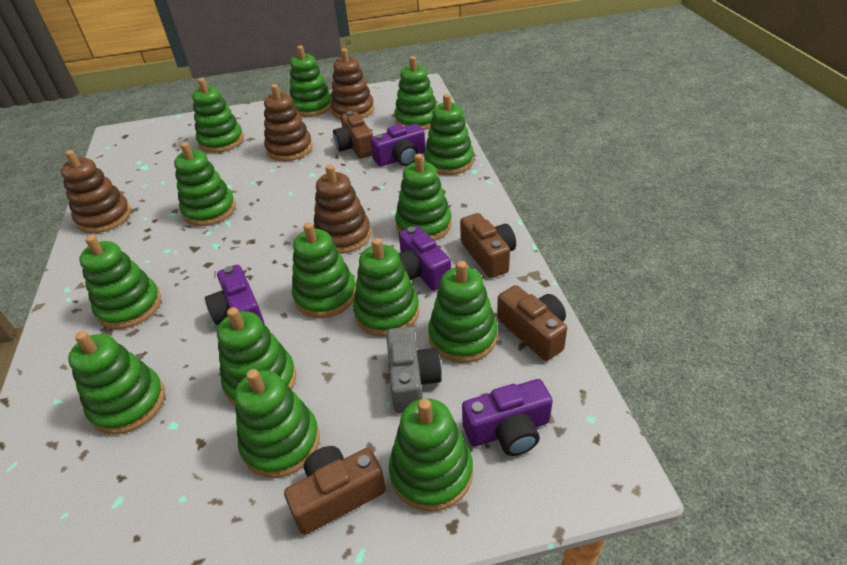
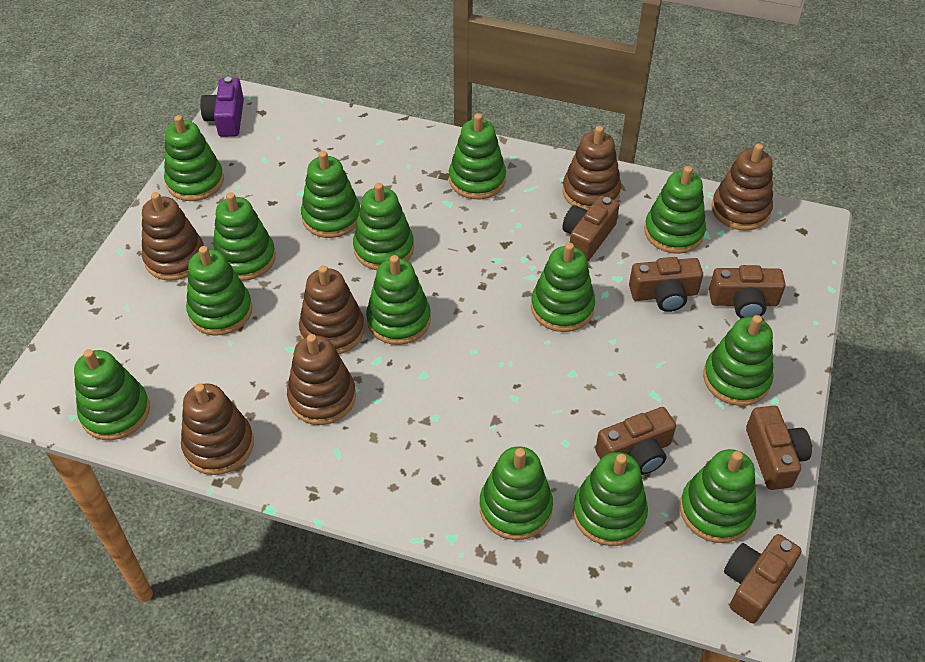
brown camera: [284,446,386,535] [333,111,373,159] [460,213,516,278] [497,285,567,361] = 4 -> [562,195,619,262] [595,407,676,475] [629,257,703,312] [709,265,786,318] [724,534,801,624] [746,406,812,490] = 6
brown stacking toy: [61,150,131,233] [264,84,313,161] [314,165,371,254] [330,48,374,120] = 4 -> [142,192,204,281] [181,383,254,475] [287,334,356,425] [299,265,365,354] [562,126,621,210] [711,144,773,231] = 6
grey camera: [386,327,442,413] = 1 -> none = 0
purple camera: [205,265,265,325] [370,124,426,167] [398,225,451,291] [462,379,553,456] = 4 -> [200,77,244,137] = 1

